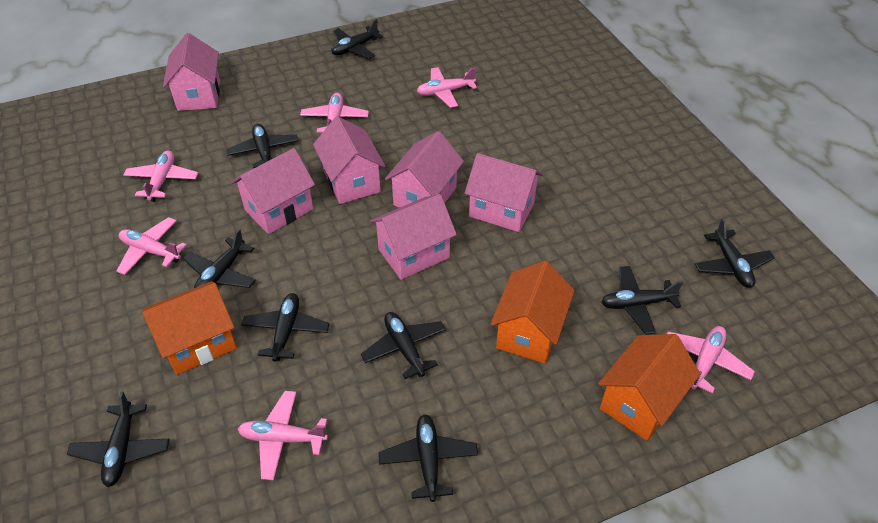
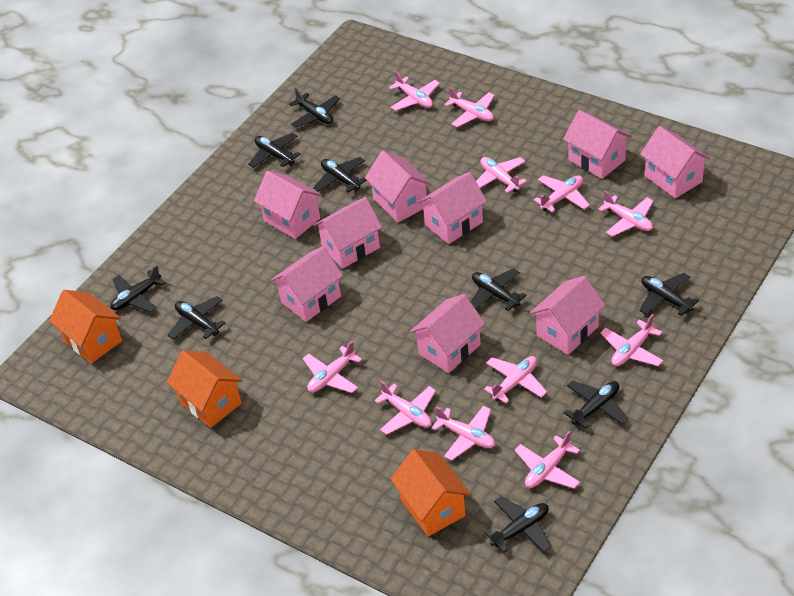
pink house: [163,33,220,111] [231,148,315,234] [313,116,385,204] [370,194,457,280] [385,131,464,208] [465,153,543,232] = 6 -> [254,171,322,239] [271,246,343,322] [313,197,382,268] [365,151,431,223] [410,294,485,373] [417,172,487,244] [530,276,605,355] [563,110,632,179] [640,126,710,199] = 9
pink plane: [117,217,187,275] [123,151,198,202] [238,391,328,480] [300,93,369,133] [417,67,477,108] [667,326,755,394] = 6 -> [303,341,362,393] [374,381,436,435] [389,71,440,111] [432,406,495,461] [444,87,495,127] [476,157,527,193] [484,356,547,403] [515,431,580,488] [534,175,590,212] [598,191,653,237] [600,314,663,366] = 11

